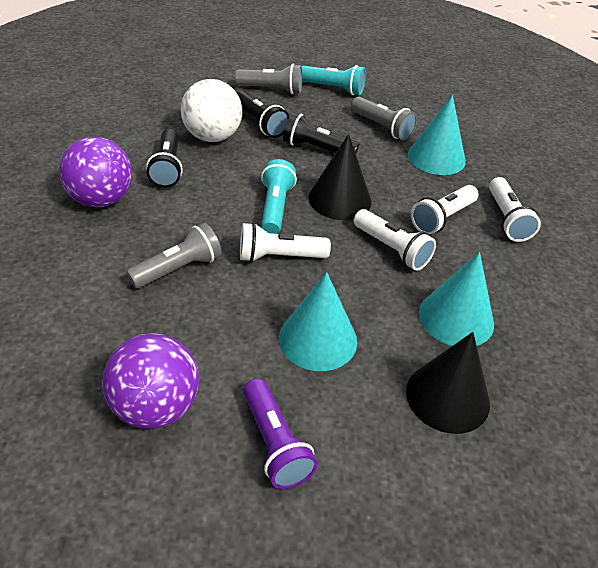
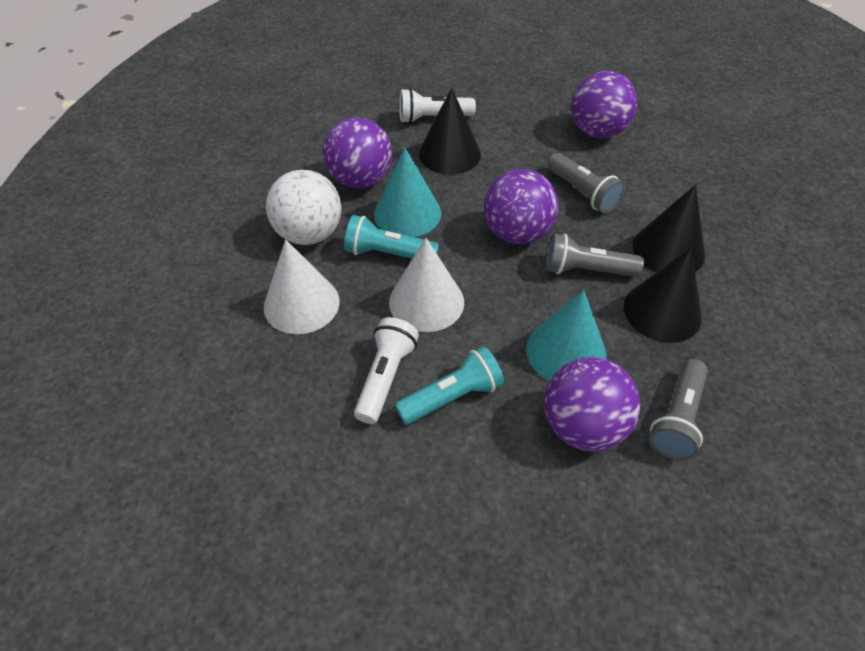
black cone: [308,134,372,220] [406,332,490,434] = 2 -> [419,88,481,175] [624,248,702,343] [633,185,705,273] = 3
black flashlight: [146,129,183,188] [237,91,289,138] [283,112,359,154] = 3 -> none = 0
purple ball: [59,137,132,207] [102,333,199,429] = 2 -> [323,117,392,189] [484,169,559,244] [544,357,641,452] [571,71,638,138] = 4
purple flashlight: [243,379,318,489] = 1 -> none = 0
turquoise cone: [279,272,357,371] [408,95,466,175] [419,252,494,346] = 3 -> [374,147,441,237] [526,290,607,381] = 2
white cone: none = 0 -> [264,240,340,334] [389,238,464,332] = 2
white flashlight: [240,222,331,262] [354,209,436,271] [411,185,479,235] [489,177,541,242] = 4 -> [354,317,419,424] [399,88,476,123] = 2

